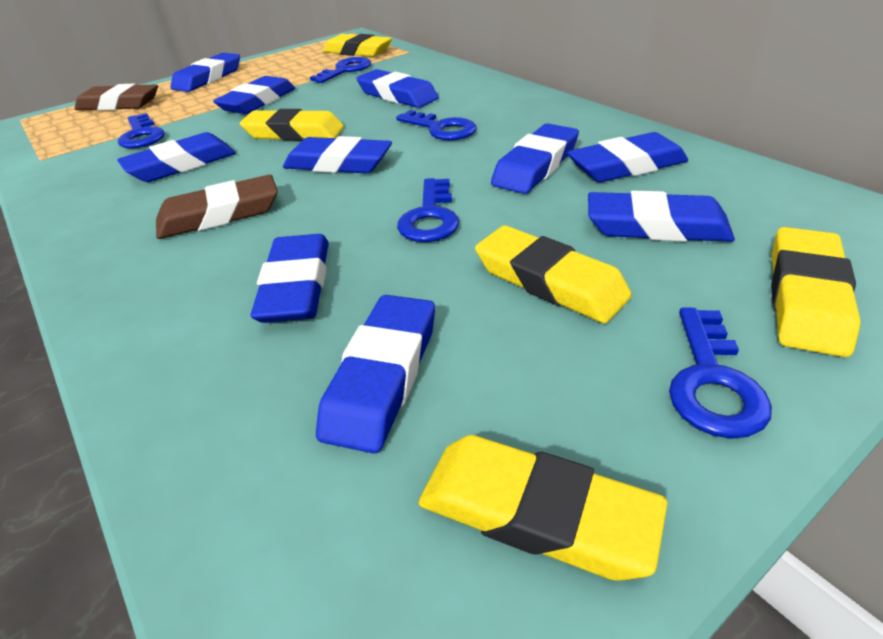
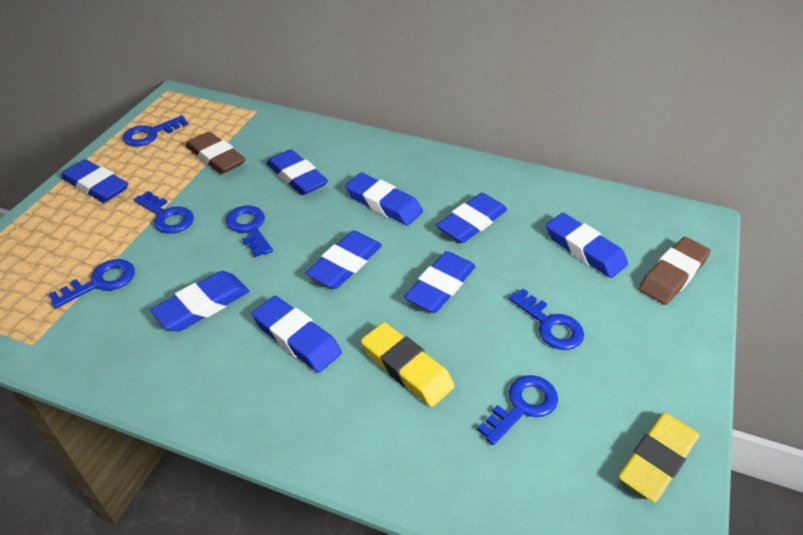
blue eraser: [117,132,236,182] [170,53,240,92] [213,76,295,114] [251,234,329,323] [283,136,392,173] [316,295,435,454] [356,69,439,108] [491,123,579,194] [567,132,688,182] [588,191,735,242] = 10 -> [61,159,129,203] [150,271,249,332] [252,296,342,373] [266,149,328,195] [305,230,382,289] [345,173,423,226] [404,251,476,313] [436,193,507,243] [546,213,628,278] = 9
blue key: [118,113,165,149] [310,57,371,83] [396,110,477,141] [397,178,459,242] [669,308,772,439] = 5 -> [48,259,135,309] [122,116,188,146] [134,191,194,234] [226,206,273,257] [477,375,558,445] [509,289,584,350] = 6
yellow eraser: [240,109,344,141] [323,34,392,57] [418,435,668,581] [475,225,632,324] [771,227,861,357] = 5 -> [361,322,455,407] [618,413,699,502] = 2

